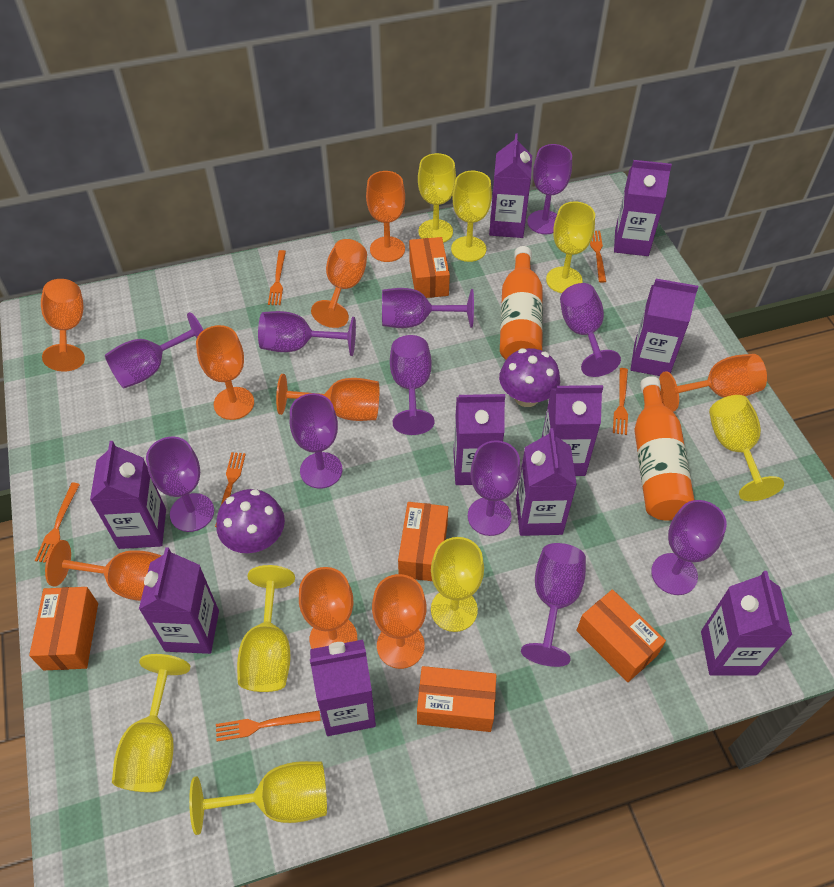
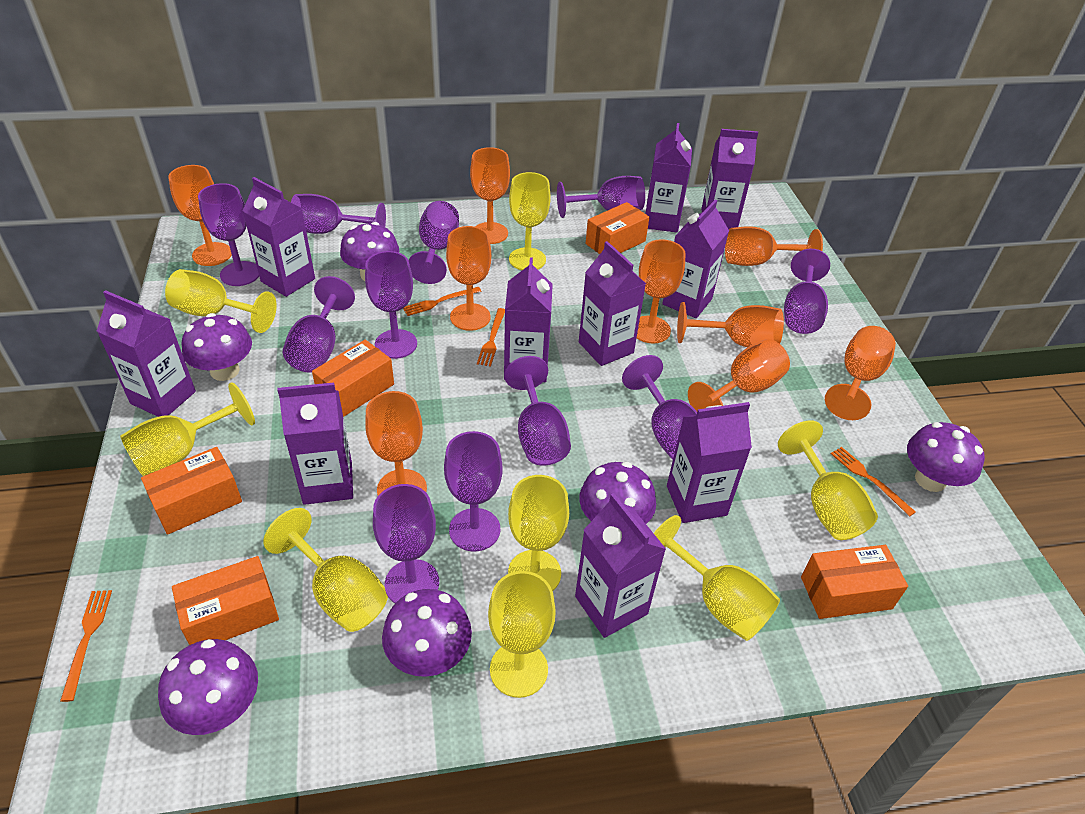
orange bottle: [500,246,543,359] [634,376,694,520] = 2 -> none = 0
orange fork: [35,483,80,563] [215,452,246,527] [216,710,321,742] [268,250,286,305] [590,231,606,283] [613,368,628,435] = 6 -> [60,590,112,702] [403,287,481,316] [477,308,505,367] [831,447,916,516] = 4
purple mushroom: [216,489,285,553] [499,348,560,407] = 2 -> [158,639,258,735] [182,313,252,381] [340,222,399,281] [382,589,472,677] [579,462,656,524] [907,422,985,492] = 6

